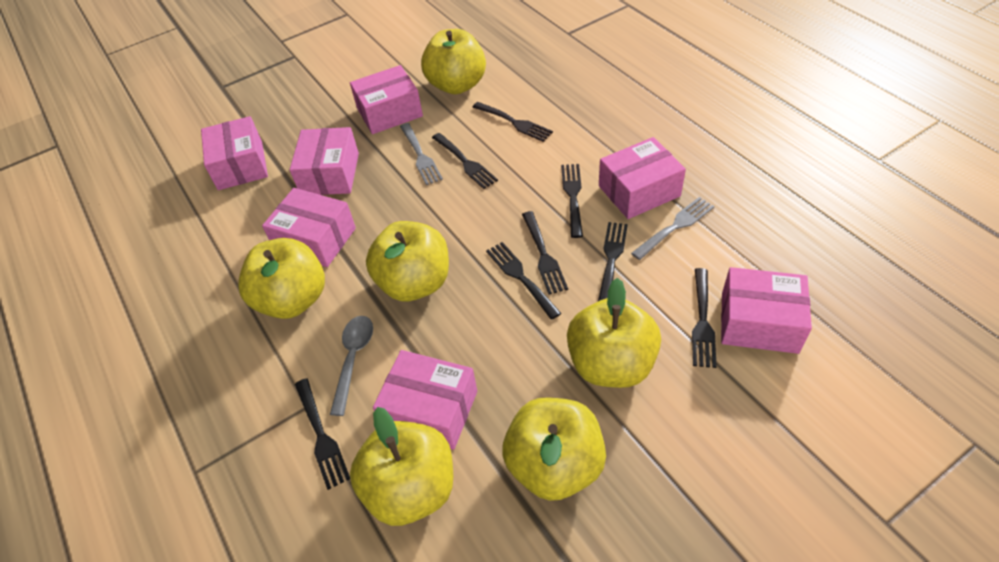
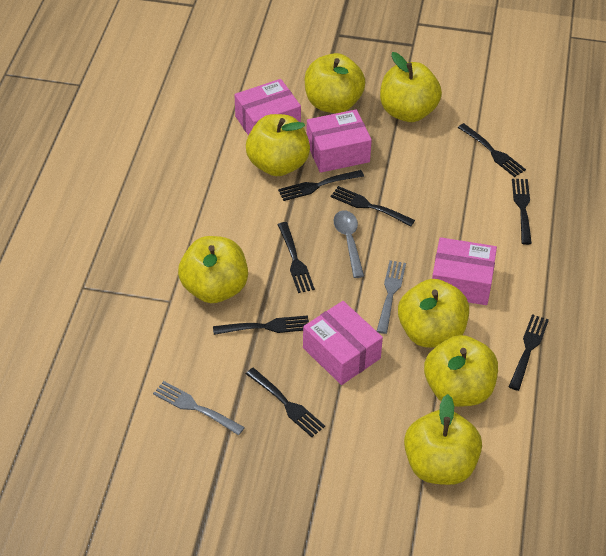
pink box: [201,116,268,190] [262,188,356,267] [290,127,359,195] [350,65,423,134] [373,350,477,450] [599,137,686,219] [721,267,812,354] = 7 -> [234,79,301,136] [303,301,383,385] [306,109,372,173] [432,237,497,305] = 4
yellow apple: [238,238,325,319] [350,407,453,526] [366,221,449,301] [421,29,486,94] [502,398,606,501] [567,278,661,388] = 6 -> [178,236,248,303] [246,114,310,176] [305,53,365,113] [380,52,442,122] [398,279,469,348] [404,394,482,485] [424,335,498,407] = 7

